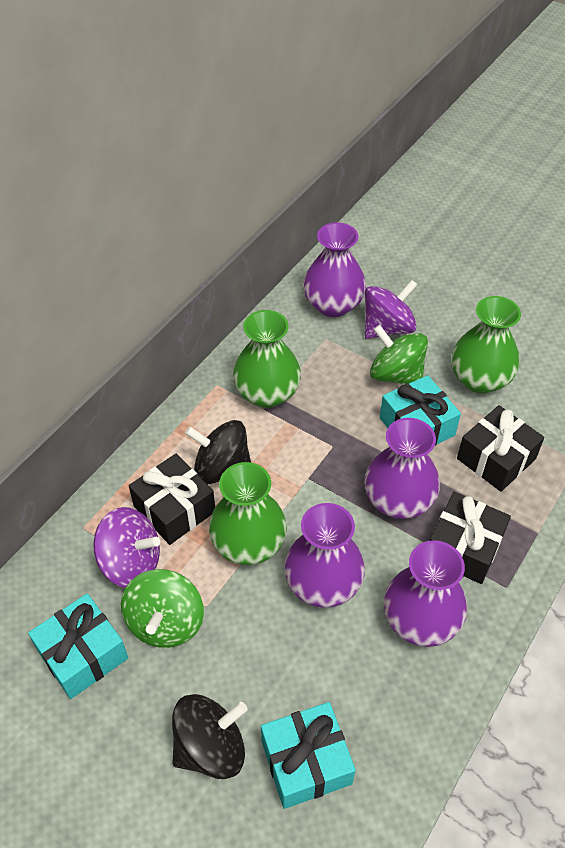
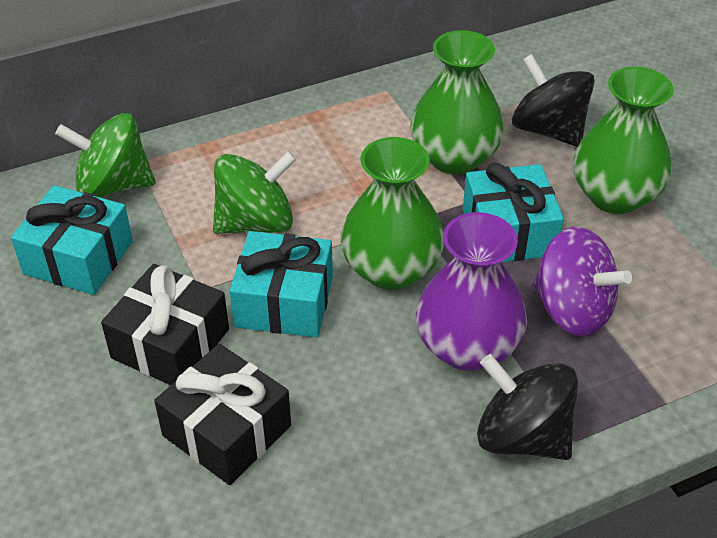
black gift: [129,454,215,545] [430,492,511,584] [457,405,544,492] = 3 -> [101,264,229,385] [154,344,291,485] = 2
purple spinning top: [93,507,160,588] [365,280,417,339] = 2 -> [532,227,632,336] = 1
purple vase: [284,503,365,608] [303,223,366,317] [364,418,440,519] [384,540,467,647] = 4 -> [416,212,527,371] = 1

